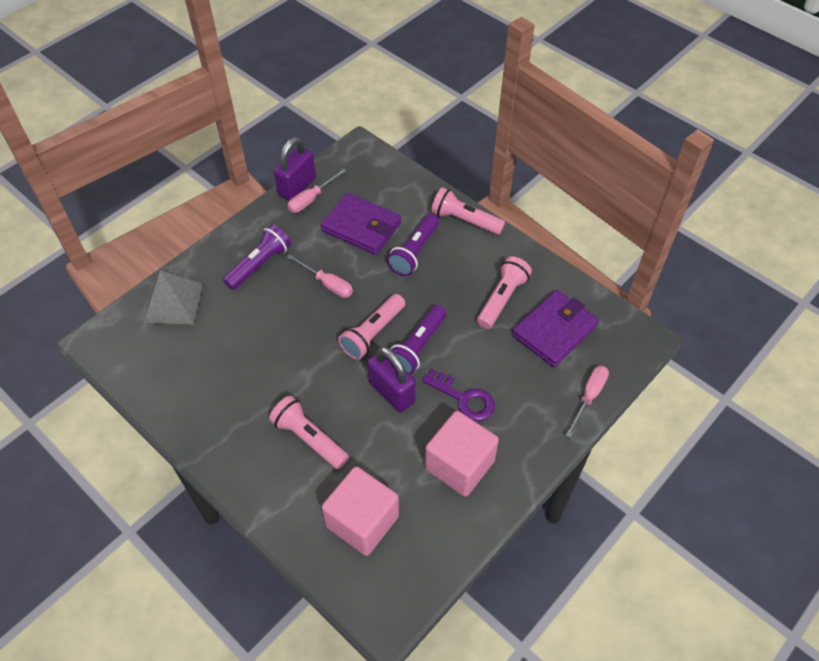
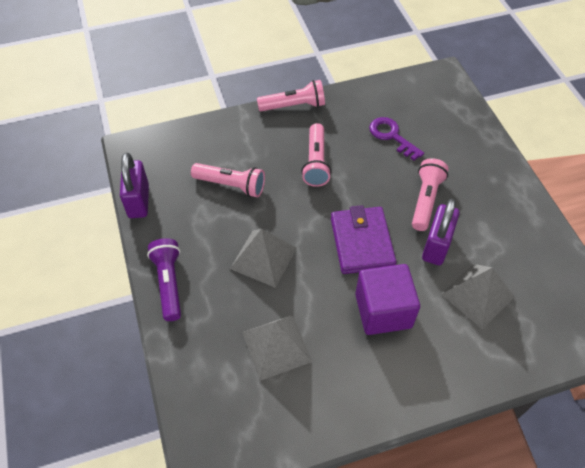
grey pyramid: [144,270,203,324] = 1 -> [230,229,297,288] [242,315,312,381] [441,264,515,329] = 3
pink cube: [322,466,399,556] [425,411,499,497] = 2 -> none = 0
pink screwdriver: [287,168,346,213] [287,254,353,298] [566,366,609,438] = 3 -> none = 0
purple cube: none = 0 -> [355,264,420,335] = 1
purple flashlight: [223,224,291,290] [387,214,439,276] [390,305,447,375] = 3 -> [147,238,181,321] = 1
purple wallet: [321,193,401,255] [512,290,599,367] = 2 -> [331,205,396,274] = 1

